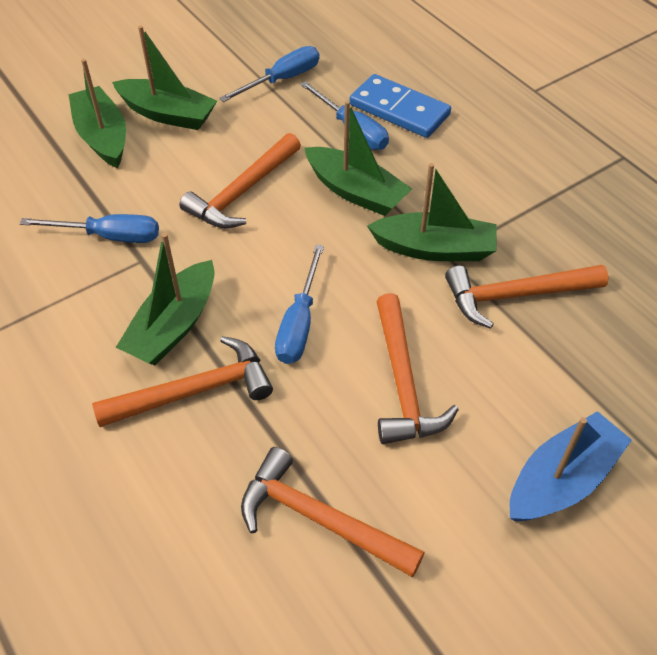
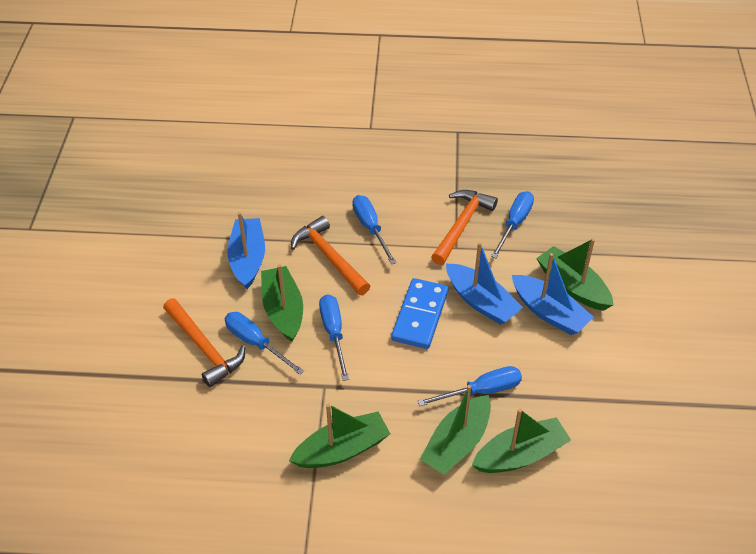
blue boat: [510,411,632,521] = 1 -> [227,212,265,289] [446,242,523,325] [512,253,594,335] = 3
blue screwdriver: [20,214,159,243] [219,46,319,102] [275,244,324,364] [300,81,389,150] = 4 -> [225,312,304,375] [319,295,349,381] [352,195,397,264] [418,366,522,406] [491,191,534,258] = 5
orange hammer: [92,336,273,427] [180,133,301,228] [241,447,425,578] [376,293,459,444] [445,265,609,329] = 5 -> [163,298,245,387] [291,216,370,295] [431,190,498,265] = 3

